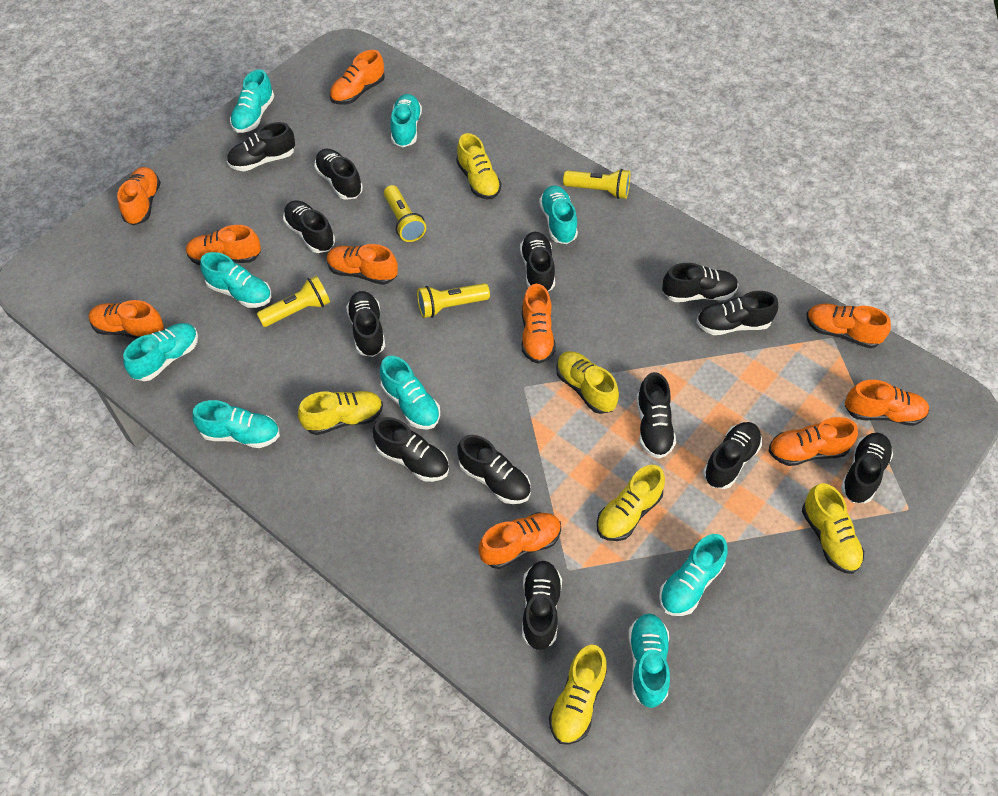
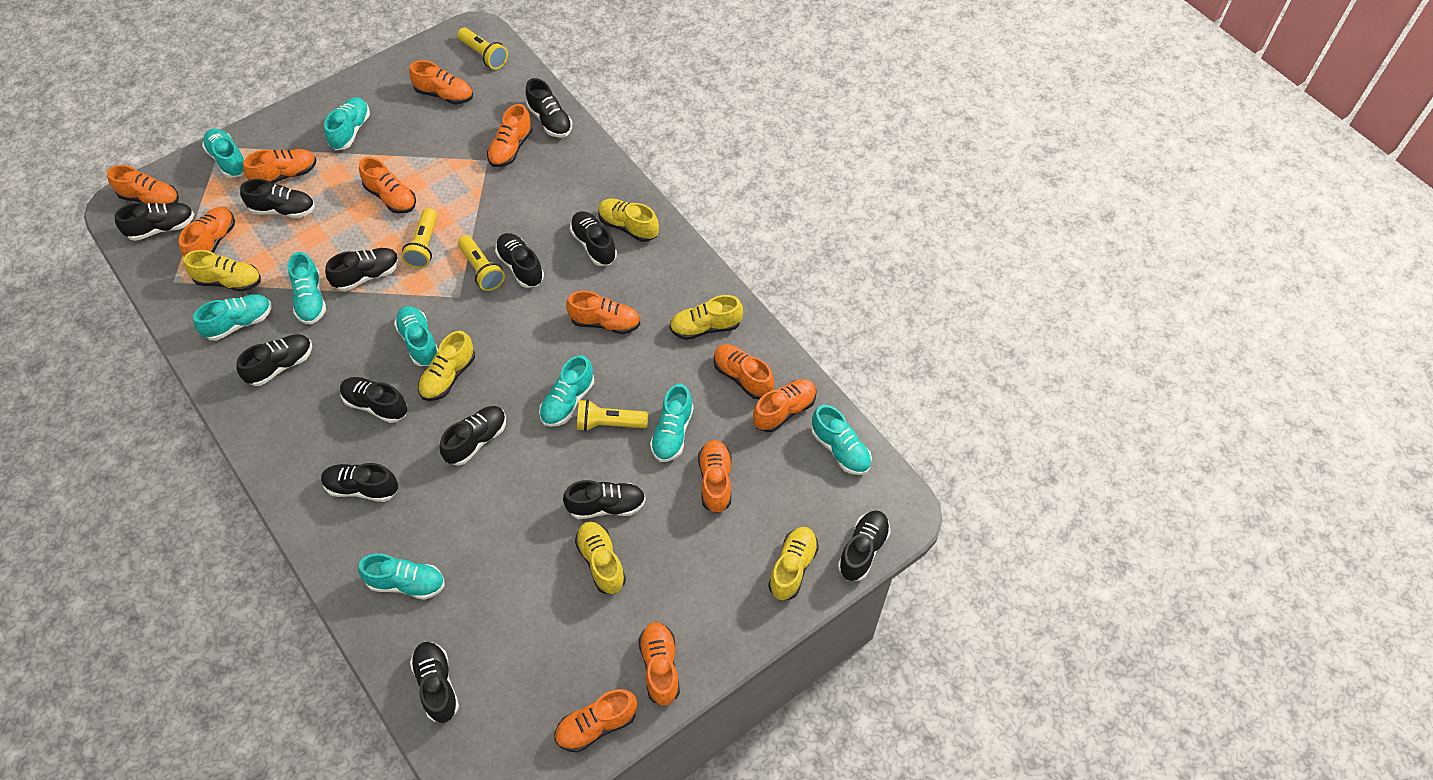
orange shoe: [89,300,164,339] [117,167,161,225] [186,225,261,265] [327,244,398,285] [330,50,385,105] [478,512,561,569] [522,284,556,364] [769,417,858,466] [807,303,891,348] [845,380,929,426] = 10 -> [107,165,179,204] [179,207,235,256] [243,149,316,184] [359,157,416,214] [409,60,473,105] [487,104,533,167] [555,689,637,753] [566,291,640,334] [638,622,680,706] [698,440,732,513] [713,344,774,399] [753,379,817,432] = 12

